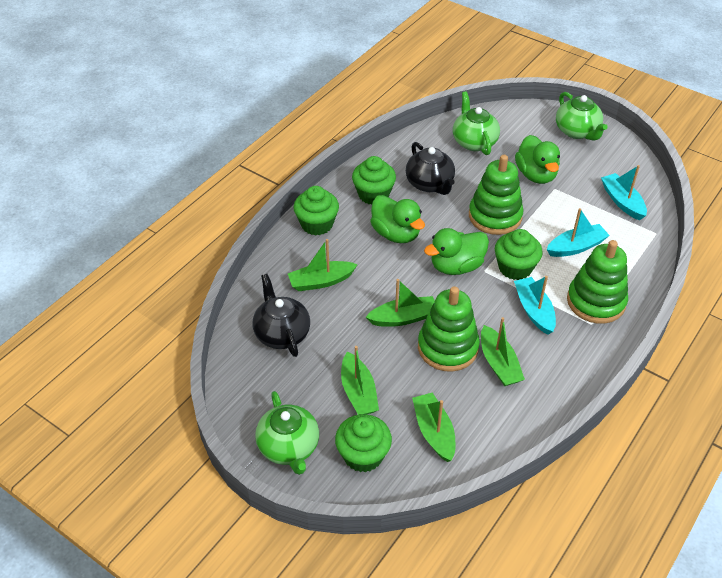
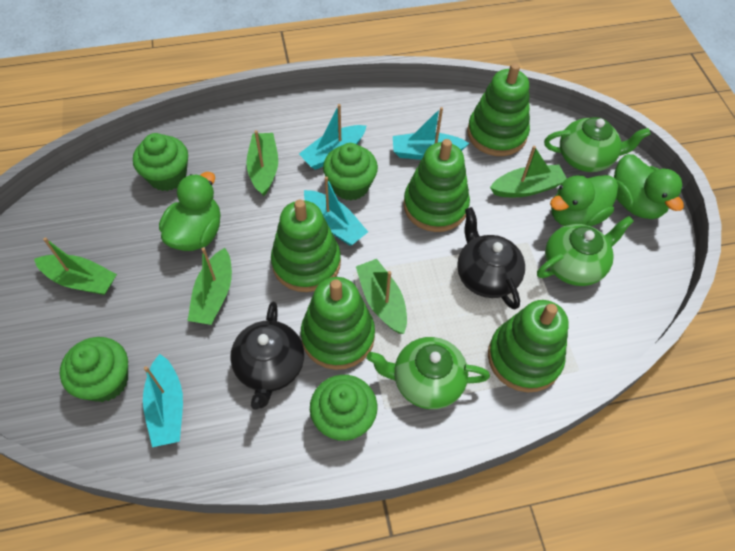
green stacking toy: [418,286,480,372] [469,155,524,235] [567,240,628,324] = 3 -> [271,200,341,292] [301,277,375,370] [403,139,470,232] [467,63,530,156] [488,300,568,392] = 5
turquoise boat: [514,276,556,335] [546,208,610,257] [601,165,647,220] = 3 -> [143,354,183,447] [299,104,366,170] [304,176,368,246] [393,107,469,160] = 4

